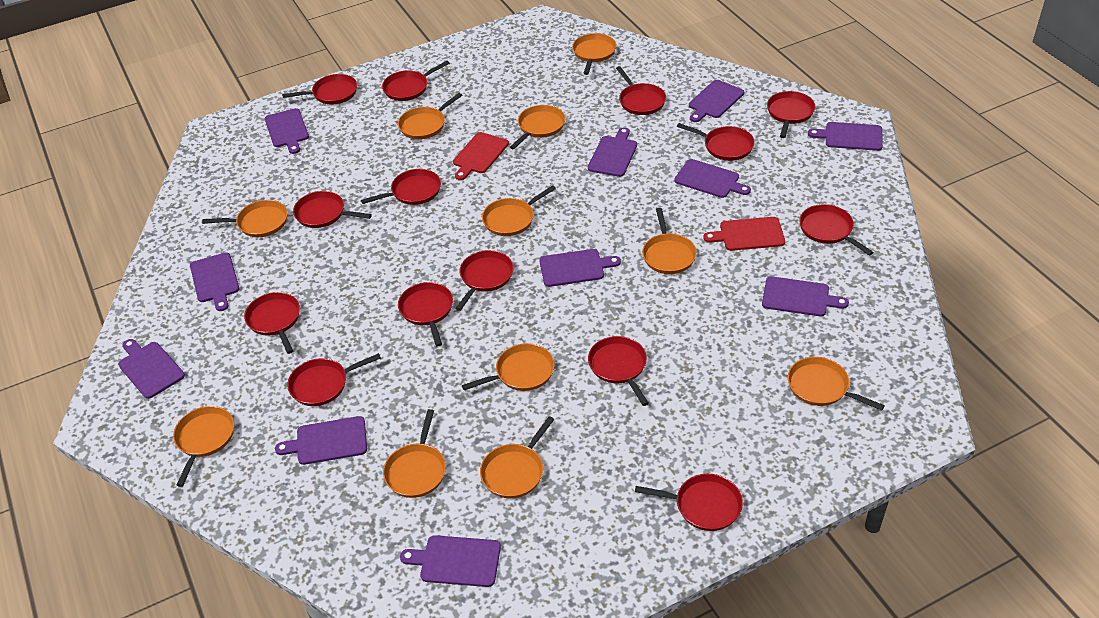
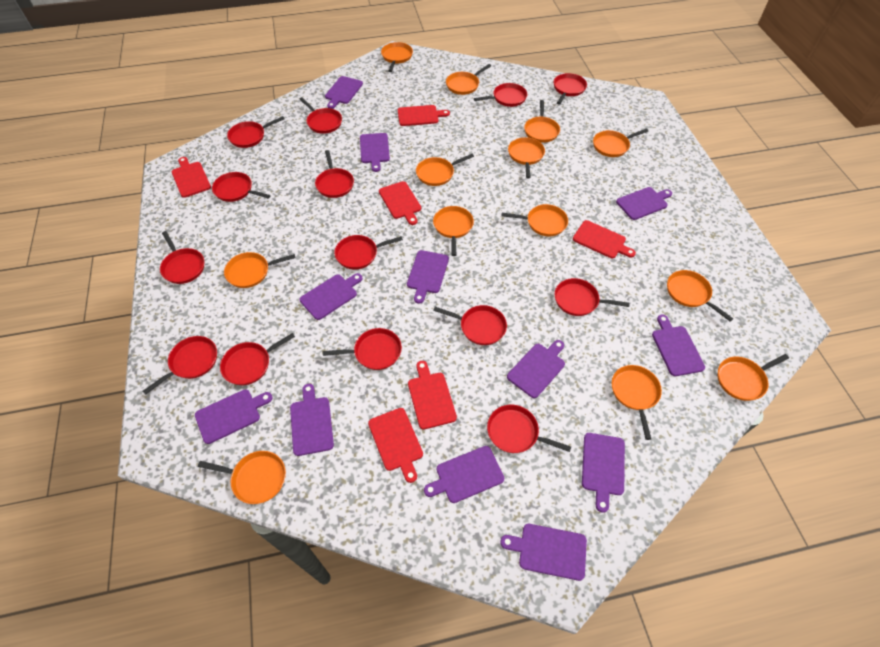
orange pan: [173,406,234,487] [202,200,287,237] [383,409,446,498] [398,93,462,139] [462,343,555,391] [480,416,554,498] [482,185,556,236] [510,105,565,149] [572,33,617,75] [642,208,697,274] [788,357,885,411] = 11 -> [198,451,286,504] [224,252,295,288] [381,42,413,72] [416,154,474,186] [433,206,474,256] [446,64,491,95] [502,204,568,236] [508,137,545,179] [524,100,560,143] [593,129,648,157] [612,365,662,440] [667,270,733,322] [717,354,789,401] = 13
purple cutting board: [118,339,185,399] [190,252,239,311] [265,108,309,154] [275,416,367,465] [400,535,501,587] [539,249,621,287] [588,127,637,177] [674,159,751,198] [689,80,744,122] [762,276,849,316] [808,122,883,151] = 11 -> [195,389,273,444] [290,384,334,456] [300,273,362,320] [325,76,363,109] [360,133,390,172] [407,250,449,304] [424,446,504,503] [500,524,587,581] [507,340,565,398] [582,433,625,513] [616,187,672,220] [652,315,705,376] = 12
red cutting board: [453,132,509,180] [703,217,785,251] = 2 -> [172,157,211,198] [368,408,423,483] [379,181,421,225] [398,105,450,126] [408,361,457,429] [573,220,636,258] = 6

